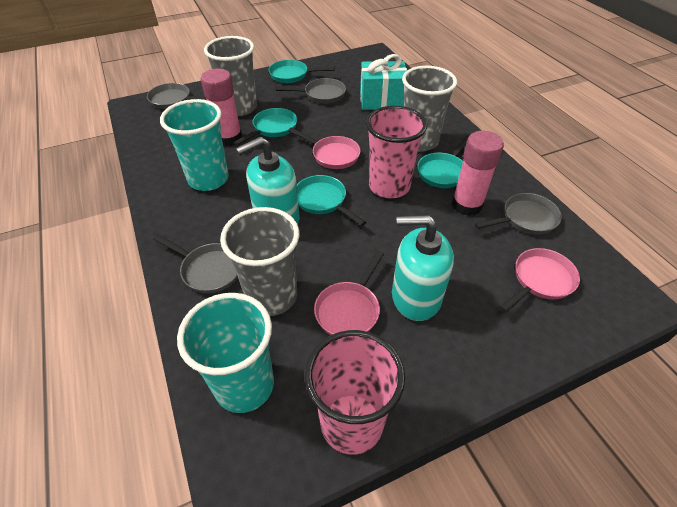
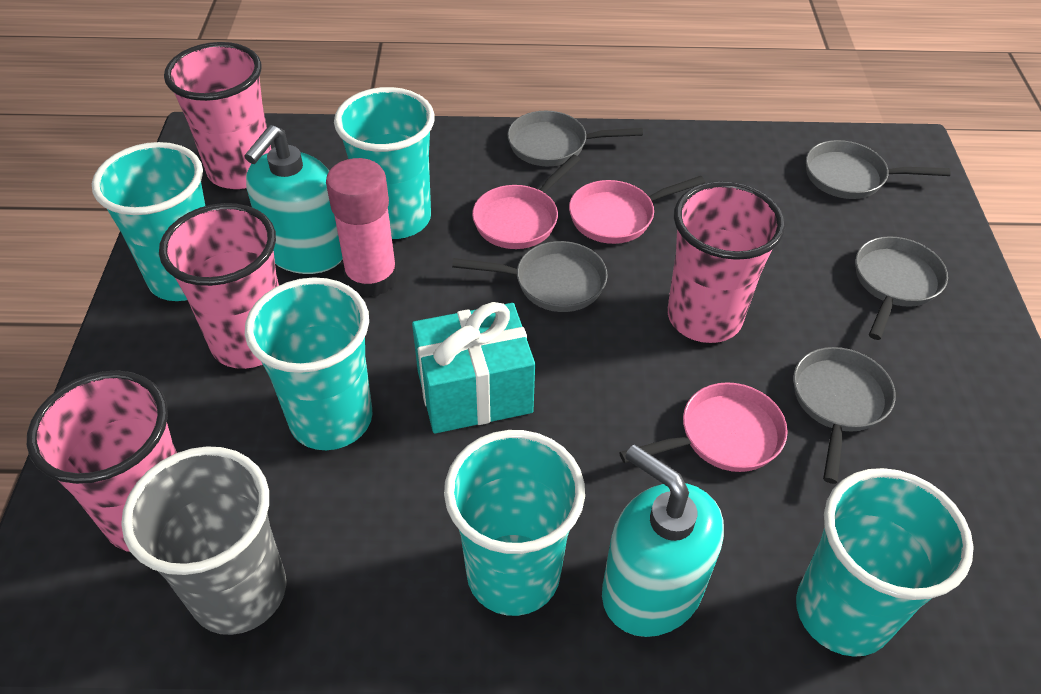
grey cup: [204,36,257,116] [220,207,299,316] [402,66,457,152] = 3 -> [121,446,286,635] = 1
grey pan: [147,83,207,109] [153,234,238,293] [276,78,346,104] [475,193,562,235] = 4 -> [452,241,608,312] [507,111,643,166] [793,347,896,484] [806,140,951,199] [856,236,948,340] = 5
pink cup: [305,330,405,455] [366,106,427,198] = 2 -> [27,370,177,552] [159,203,279,369] [164,42,271,189] [668,181,785,343] = 4
pink glue stick: [201,69,242,146] [452,131,504,216] = 2 -> [326,158,397,297] = 1
turquoise cup: [160,99,229,191] [177,293,274,413] = 2 -> [92,142,205,301] [245,277,372,450] [334,87,435,239] [444,430,585,616] [796,468,974,657] = 5
turquoise pan: [234,108,297,145] [269,60,335,83] [297,175,366,226] [417,135,470,188] = 4 -> none = 0

